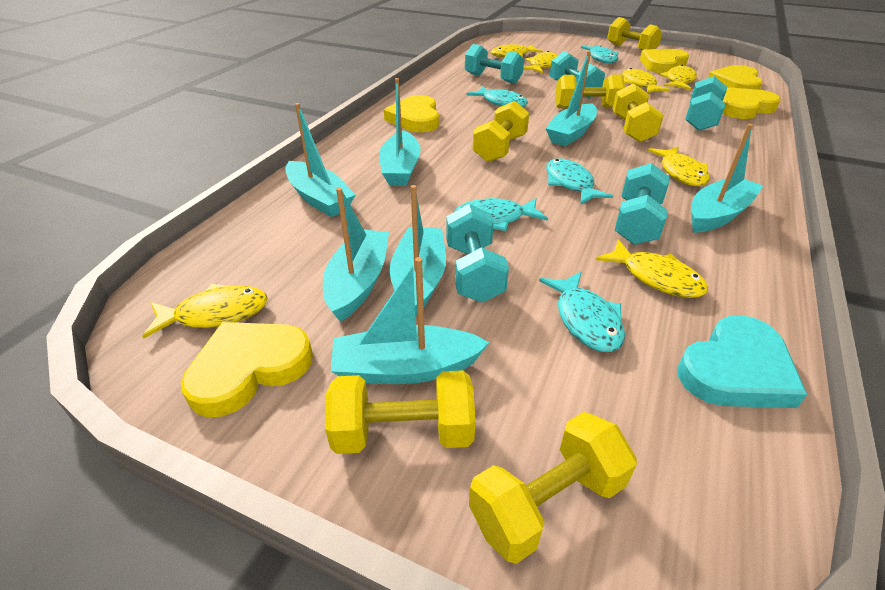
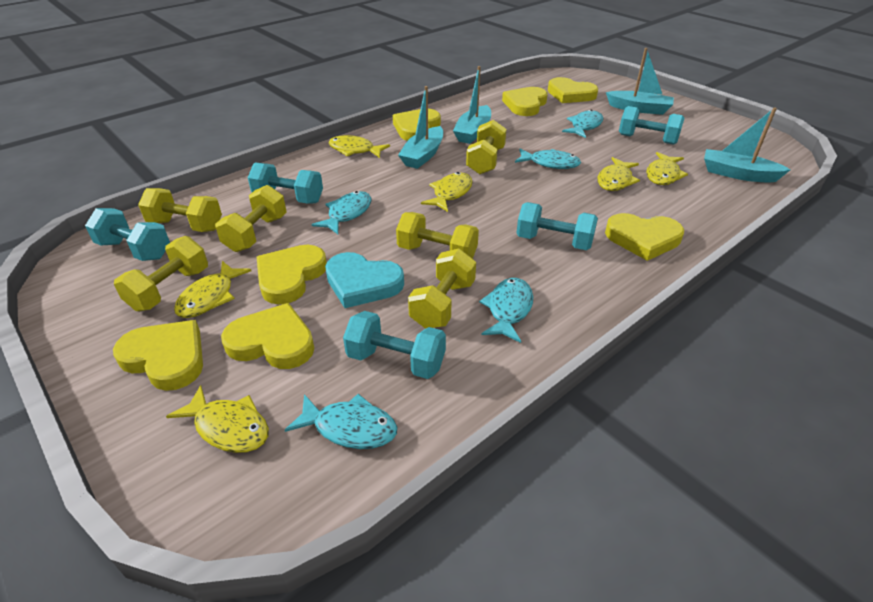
turquoise boat: [286,103,355,217] [323,187,389,322] [331,257,490,384] [379,78,421,186] [390,185,446,317] [545,51,597,146] [691,124,764,233] = 7 -> [398,86,443,169] [453,66,491,144] [606,48,674,115] [704,107,791,183] = 4
yellow fish: [142,284,268,339] [491,44,543,57] [523,51,558,73] [596,239,708,298] [622,68,670,93] [648,147,710,186] [660,65,697,90] = 7 -> [166,385,269,453] [174,261,251,318] [328,135,390,158] [421,172,473,212] [597,157,640,191] [646,152,688,185] = 6
yellow heart: [181,322,313,417] [384,95,439,133] [640,49,689,73] [708,65,763,90] [723,87,780,119] = 5 -> [113,320,203,391] [221,303,314,369] [257,245,327,305] [393,109,441,141] [502,87,548,116] [548,77,598,103] [605,213,684,261] = 7

